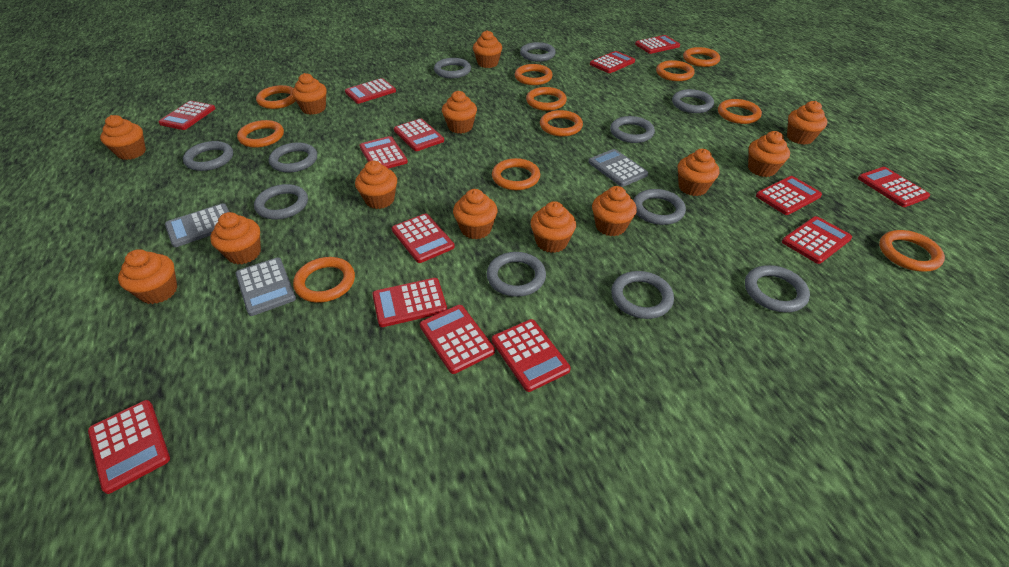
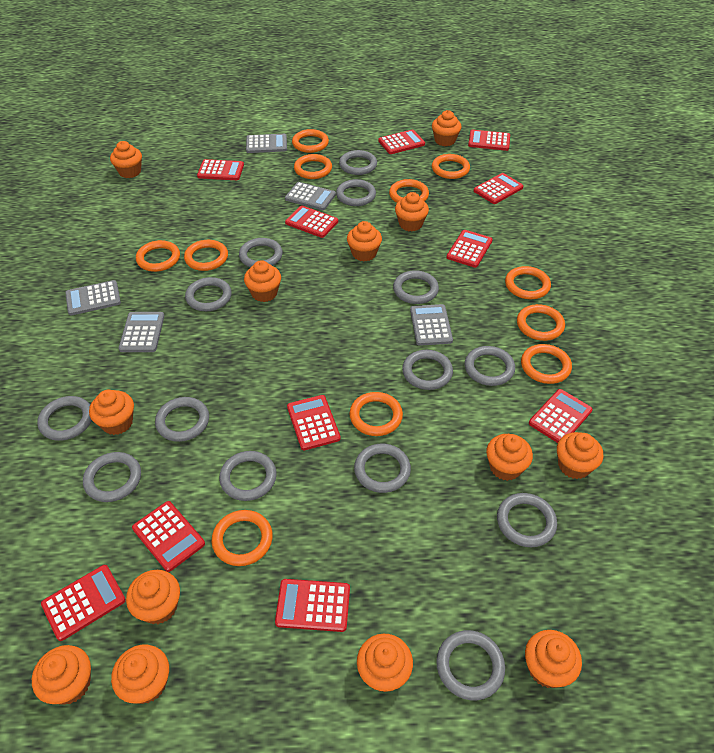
grey calculator: [165,203,229,247] [236,258,296,316] [589,149,648,187] = 3 -> [65,280,121,315] [119,312,164,352] [246,134,287,153] [285,182,336,210] [410,304,453,346] = 5
grey ring: [183,141,233,171] [254,184,308,220] [269,142,317,173] [434,58,471,78] [487,252,546,297] [520,42,556,61] [610,116,655,143] [611,271,674,319] [633,189,686,225] [672,89,714,113] [745,265,810,312] = 11 -> [37,396,92,441] [83,452,141,502] [155,397,209,442] [185,277,232,311] [219,451,277,501] [239,238,283,267] [336,179,376,206] [339,150,377,175] [354,444,411,493] [393,270,439,304] [402,350,453,390] [436,630,505,700] [465,346,515,386] [497,493,557,547] = 14
red calculator: [88,400,170,494] [158,101,216,130] [345,78,396,104] [360,136,408,169] [372,278,447,327] [392,214,455,263] [394,118,444,151] [420,305,495,374] [492,319,571,392] [590,51,635,73] [635,35,680,54] [756,176,822,215] [782,216,852,264] [858,167,930,207] = 14 -> [41,565,126,641] [132,501,205,572] [197,159,244,180] [275,579,350,632] [285,205,338,238] [287,395,341,450] [378,129,425,154] [447,230,493,268] [468,130,510,151] [474,173,523,204] [529,389,593,443] = 11

